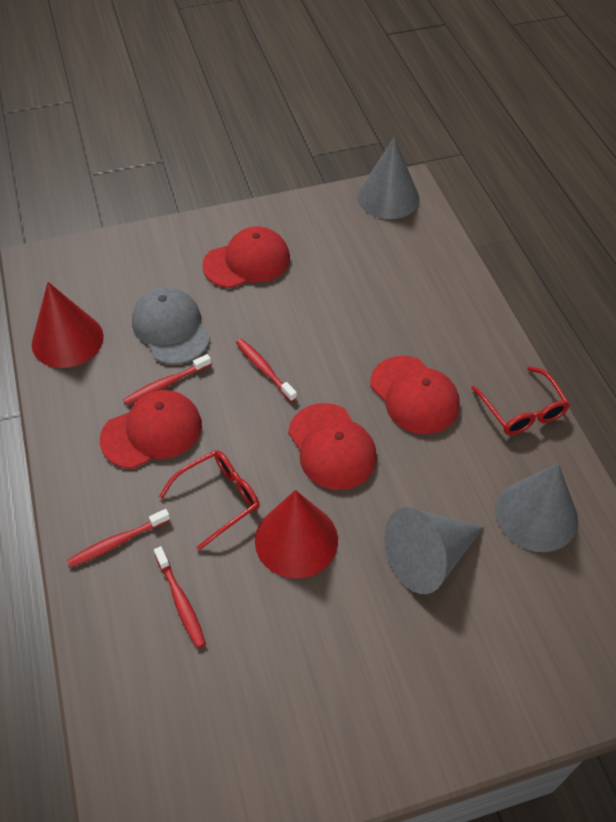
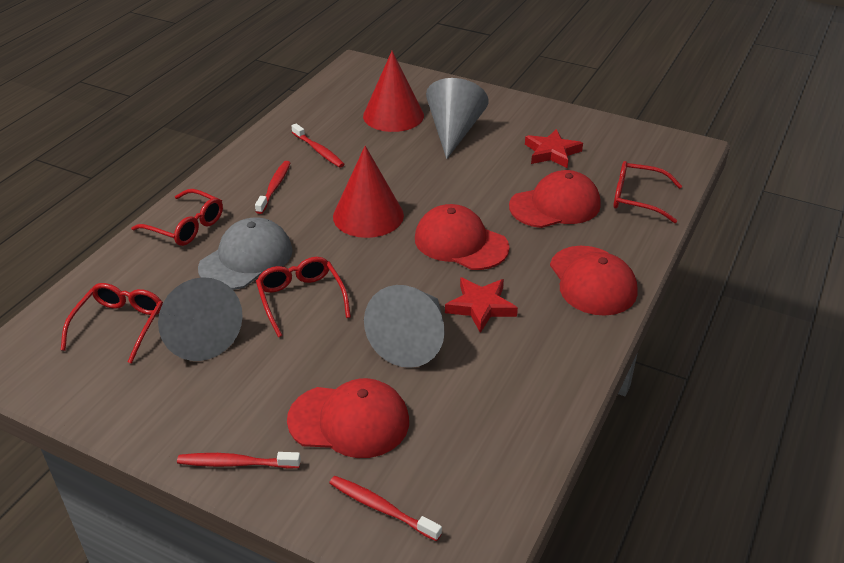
red glasses: [159,450,260,551] [471,366,570,435] = 2 -> [61,283,163,364] [131,189,223,246] [256,257,351,337] [613,161,682,223] = 4
red star: none = 0 -> [445,277,518,333] [525,129,583,169] = 2

